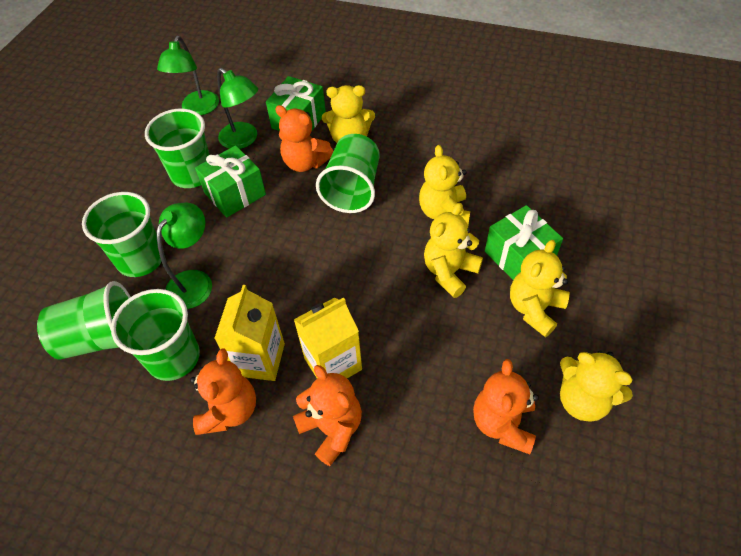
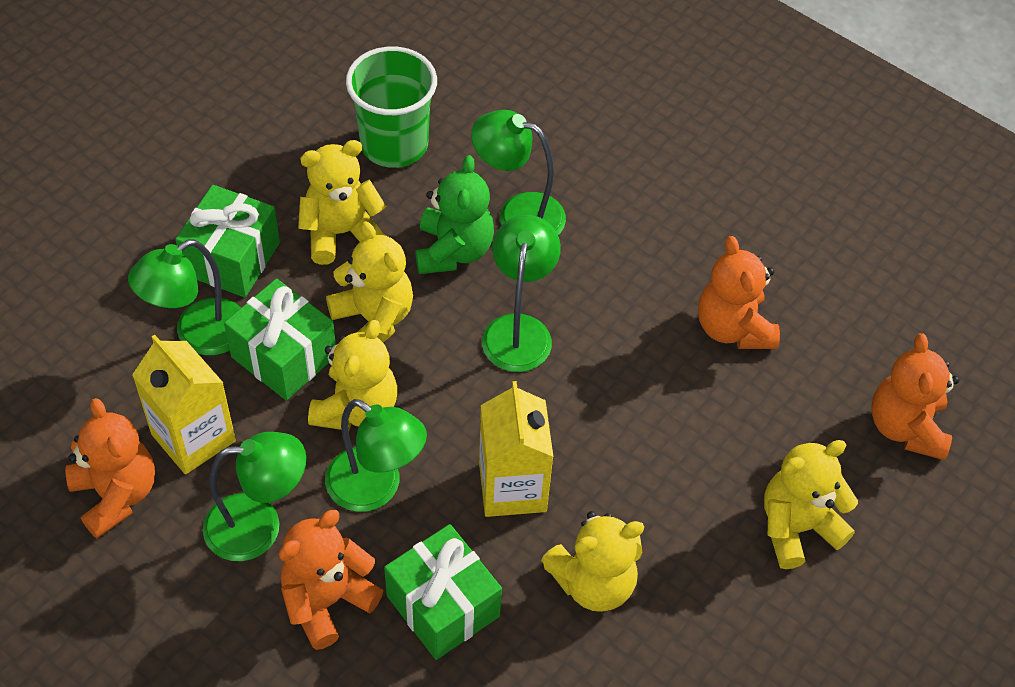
green cup: [37,281,131,359] [82,192,162,277] [111,289,200,381] [145,109,210,188] [316,134,380,213] = 5 -> [346,47,437,168] = 1
green lamp: [157,36,219,115] [157,203,212,309] [217,68,258,149] = 3 -> [128,239,241,355] [203,432,306,561] [325,399,427,512] [471,110,566,235] [482,215,561,372] = 5
green teddy bear: none = 0 -> [415,155,494,274] = 1

